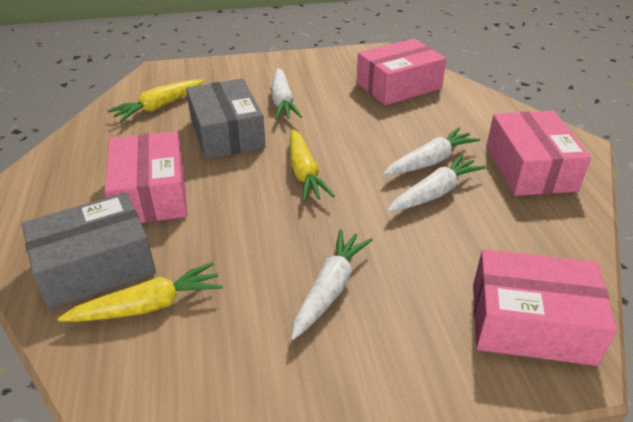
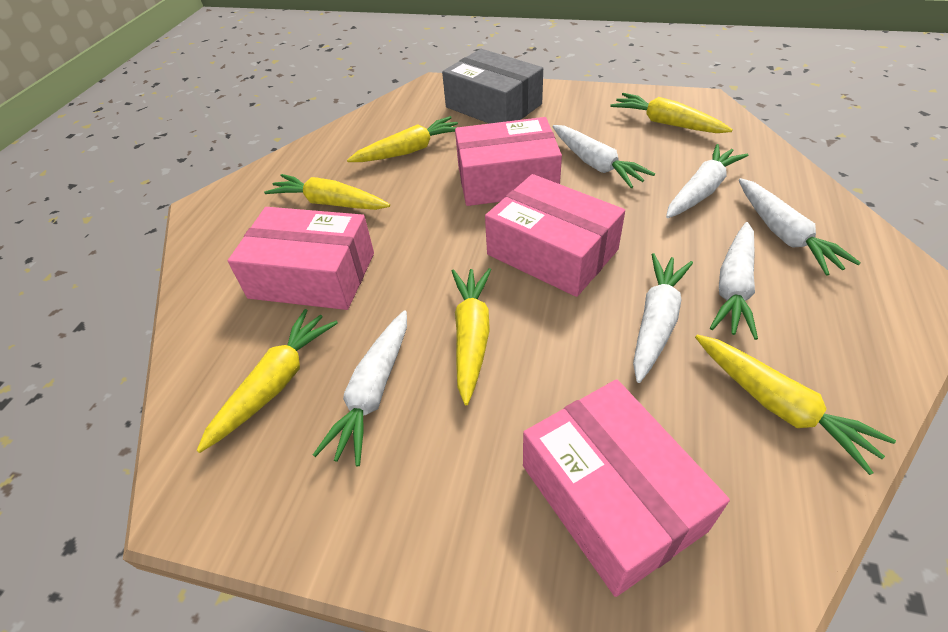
grey box: [22,192,156,310] [186,78,265,160] = 2 -> [442,49,543,124] = 1
white carrot: [271,68,302,120] [292,229,373,339] [383,127,480,175] [387,154,486,212] = 4 -> [313,310,407,467] [553,125,655,188] [633,253,693,383] [666,144,749,218] [710,222,758,340] [739,178,861,276] = 6
yellow carrot: [58,262,223,322] [107,80,204,122] [290,129,334,202] = 3 -> [197,309,338,453] [264,174,390,210] [347,116,458,162] [452,268,491,405] [611,93,733,133] [695,335,896,475] = 6

